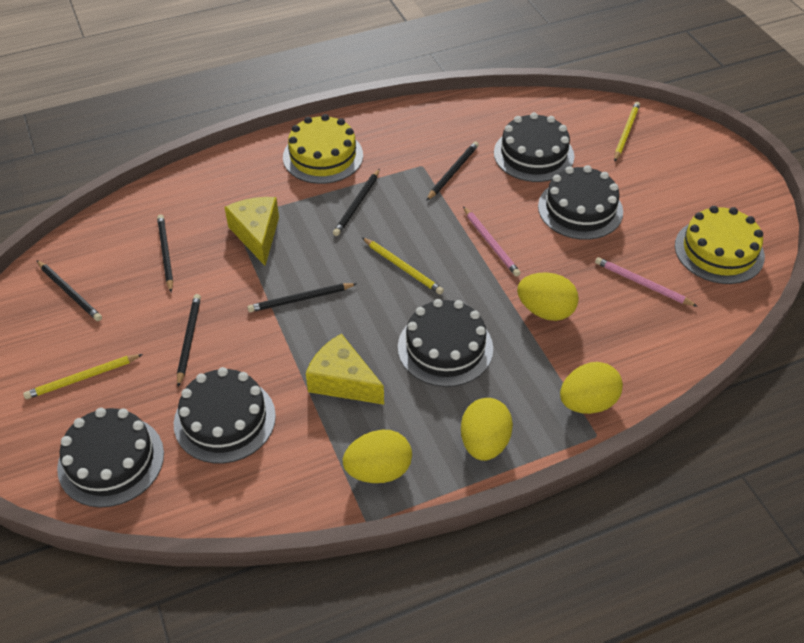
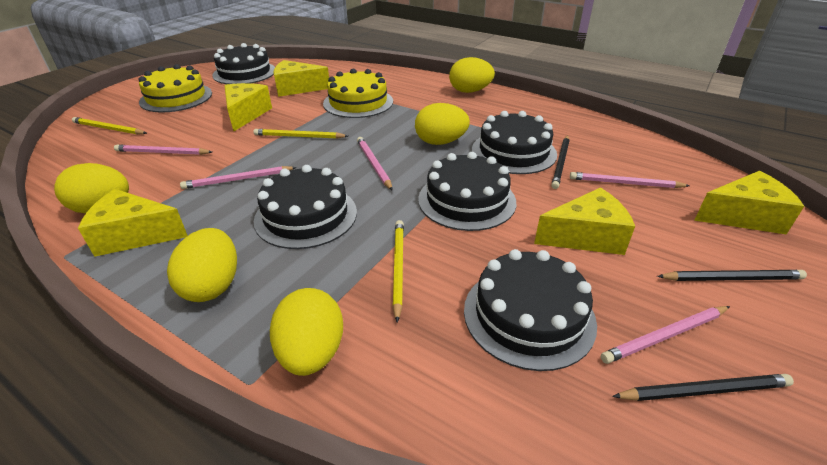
black pencil: [37,260,102,321] [157,215,173,292] [177,294,201,387] [247,283,357,312] [333,169,380,236] [426,141,479,201] = 6 -> [551,135,570,189] [612,374,794,401] [657,270,807,281] = 3
pink pencil: [463,206,521,277] [595,257,698,307] = 2 -> [114,145,212,155] [180,166,297,189] [357,137,393,191] [570,172,690,188] [601,306,730,364] = 5
yellow cheese: [224,197,279,266] [306,334,384,405] = 2 -> [78,189,188,257] [224,83,272,132] [273,60,329,97] [534,188,635,255] [694,171,804,235] = 5
yellow egg: [343,430,412,483] [461,398,513,461] [517,273,579,321] [560,362,623,414] = 4 -> [54,163,129,213] [167,228,237,302] [270,288,343,376] [415,103,470,145] [449,57,495,93] = 5

